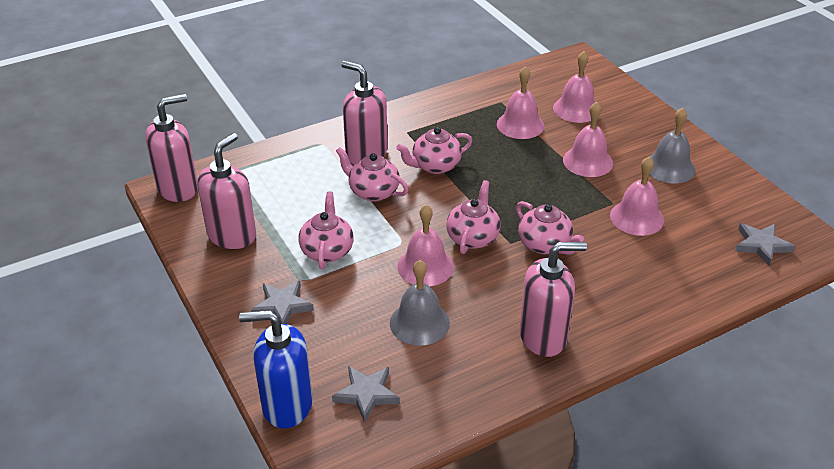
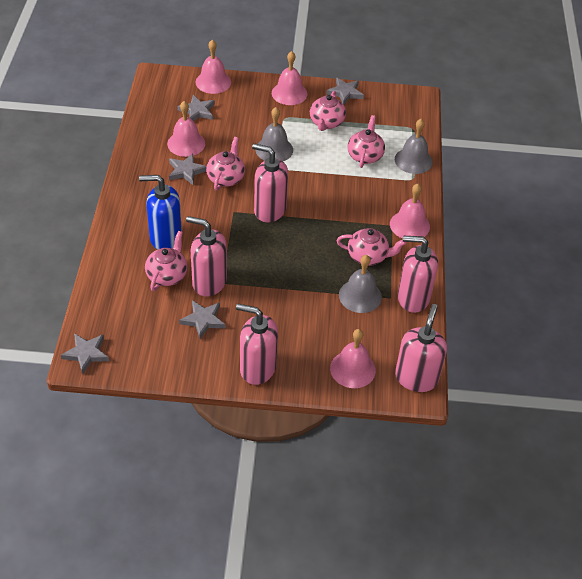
grey bell: [390,260,450,346] [649,108,695,183] = 2 -> [255,107,293,161] [339,255,382,313] [395,119,433,174] = 3
grey star: [251,280,314,324] [332,366,400,423] [735,223,795,265] = 3 -> [61,333,109,374] [169,153,207,185] [177,95,215,121] [179,300,225,339] [326,78,364,105] = 5
pink soap dispenser: [145,94,198,202] [198,133,256,249] [341,61,388,165] [519,242,587,357] = 4 -> [186,216,227,297] [236,303,278,385] [252,143,288,222] [395,304,447,392] [398,236,438,313] = 5

